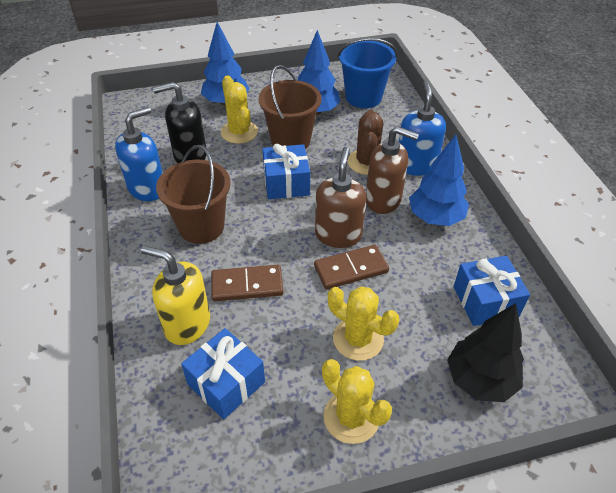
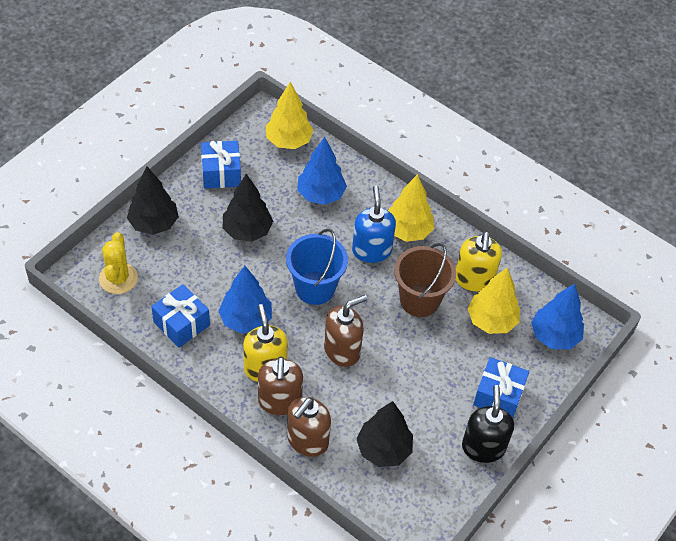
black tree: [447,303,524,402] = 1 -> [127,167,179,235] [223,174,273,242] [357,401,413,467] = 3
blue soap dispenser: [115,107,163,201] [399,81,446,176] = 2 -> [352,186,396,263] = 1
brown bucket: [156,145,231,244] [259,65,322,149] = 2 -> [394,243,456,317] = 1
brown cactus: [348,110,383,175] = 1 -> none = 0
brown domino: [211,265,284,301] [314,245,389,290] = 2 -> none = 0
brown soap dispenser: [315,147,366,248] [366,126,419,214] = 2 -> [258,356,303,415] [287,397,331,457] [324,295,368,367] = 3
yellow cactus: [221,75,258,144] [322,359,392,444] [328,286,400,361] = 3 -> [99,232,138,294] = 1
yellow soap dispenser: [141,246,210,345] = 1 -> [243,304,288,382] [456,232,502,291] = 2
yellow tree: none = 0 -> [266,82,313,149] [388,174,434,242] [467,268,520,334] = 3

